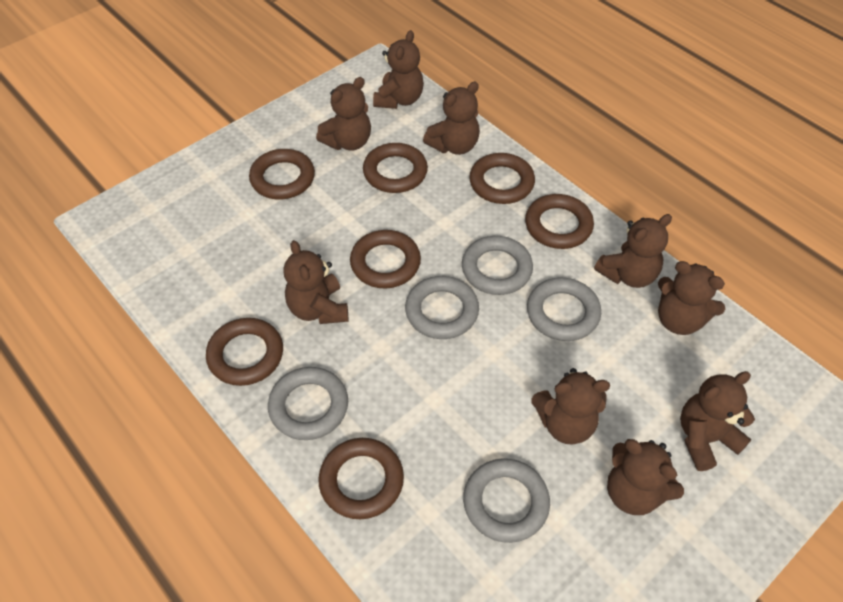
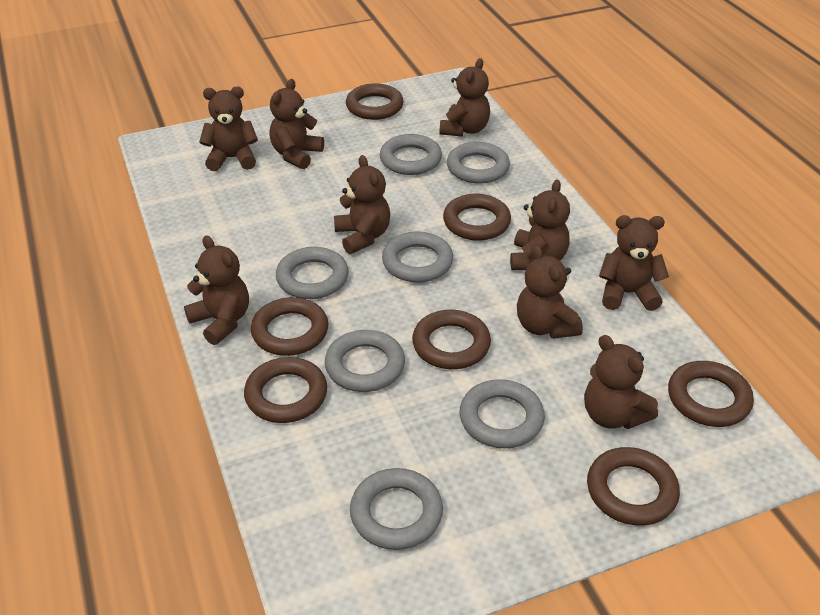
grey ring: [268,367,348,440] [405,276,479,339] [462,236,533,295] [463,458,550,543] [527,277,601,341] = 5 -> [276,247,349,299] [325,330,405,392] [350,468,443,550] [380,134,442,175] [382,232,453,283] [447,142,510,184] [459,379,545,448] = 7

